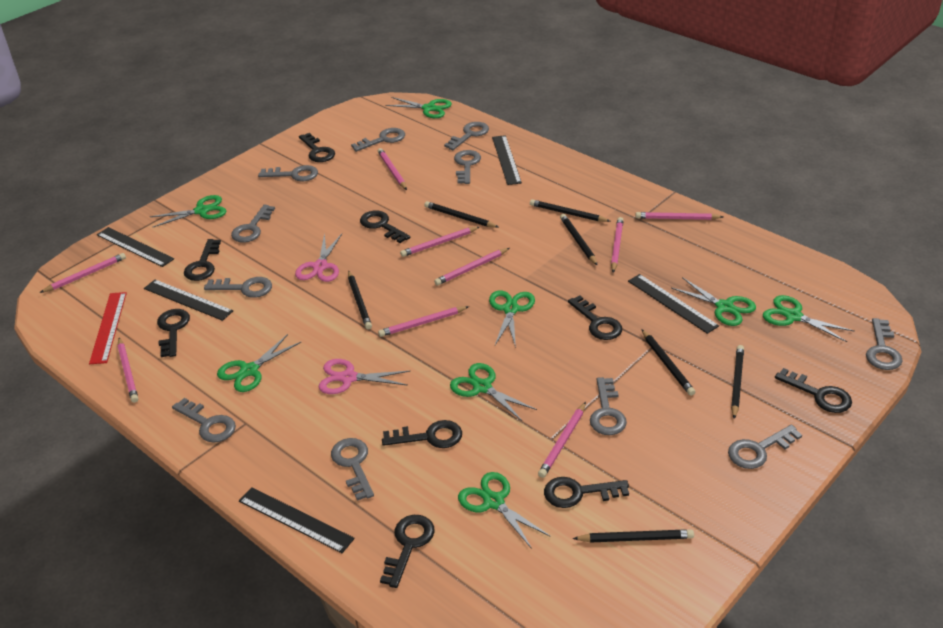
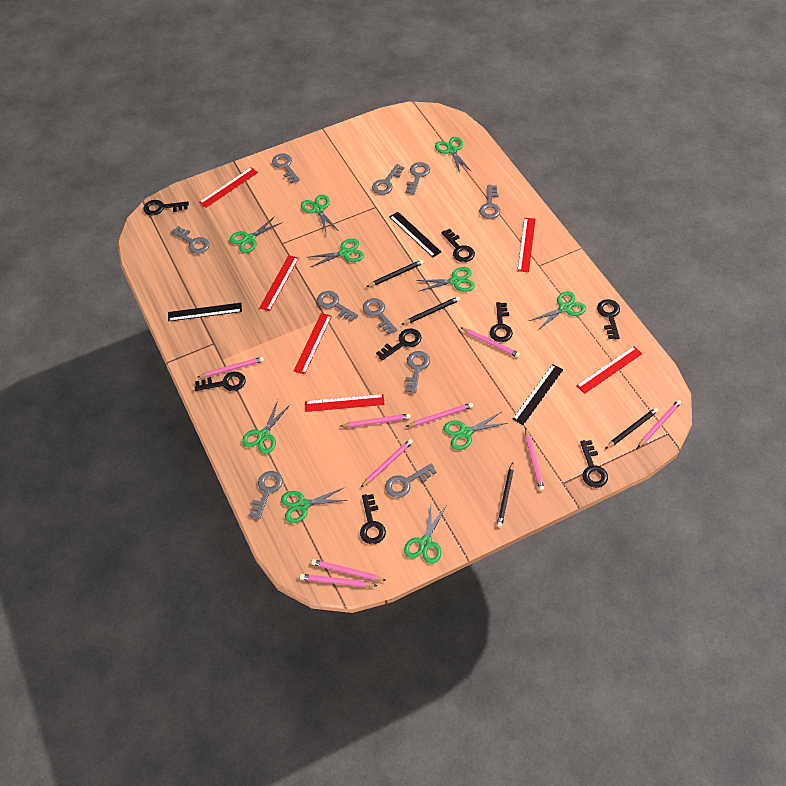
black key: [157,309,190,357] [184,239,221,281] [299,133,335,162] [360,210,410,243] [380,515,435,588] [382,420,462,448] [544,477,629,508] [568,296,622,340] [775,368,852,413] = 9 -> [143,200,189,215] [194,372,246,391] [360,494,386,544] [376,329,422,360] [441,229,475,262] [490,302,513,342] [580,440,608,488] [597,299,620,339] = 8
black pencil: [348,270,372,330] [424,201,498,228] [530,199,610,222] [560,214,598,266] [573,529,694,543] [642,330,695,396] [731,345,744,419] = 7 -> [367,260,424,287] [401,296,460,325] [497,462,514,528] [605,408,658,449] = 4
black ruler: [97,227,174,267] [144,280,233,321] [239,487,355,553] [492,135,522,185] [628,274,719,334] = 5 -> [168,303,242,322] [389,212,441,257] [512,364,563,425] = 3
green scissors: [150,195,226,227] [217,334,301,392] [385,97,452,118] [450,363,537,421] [458,472,551,549] [489,290,535,348] [671,277,756,326] [763,295,855,342] = 8 -> [230,216,283,253] [242,400,291,454] [281,487,348,523] [301,195,339,234] [309,239,364,267] [404,505,446,564] [416,267,475,292] [435,137,472,173] [443,412,507,450] [529,291,586,331] = 10
grey key: [172,398,236,443] [204,277,272,298] [231,204,275,243] [258,165,318,181] [331,438,374,501] [351,128,405,152] [444,122,489,150] [454,150,481,184] [590,377,627,435] [728,425,802,469] [866,318,903,370] = 11 -> [171,226,210,254] [249,471,283,519] [272,154,300,184] [317,291,358,322] [363,298,397,335] [372,164,404,195] [385,464,437,498] [405,351,430,393] [406,162,430,195] [479,185,500,219] = 10
pink scissors: [295,233,342,282] [319,359,410,394] = 2 -> none = 0
red ruler: [89,292,127,364] = 1 -> [199,167,258,208] [259,255,299,311] [294,313,332,374] [305,394,384,412] [517,218,535,272] [576,346,642,394] = 6

